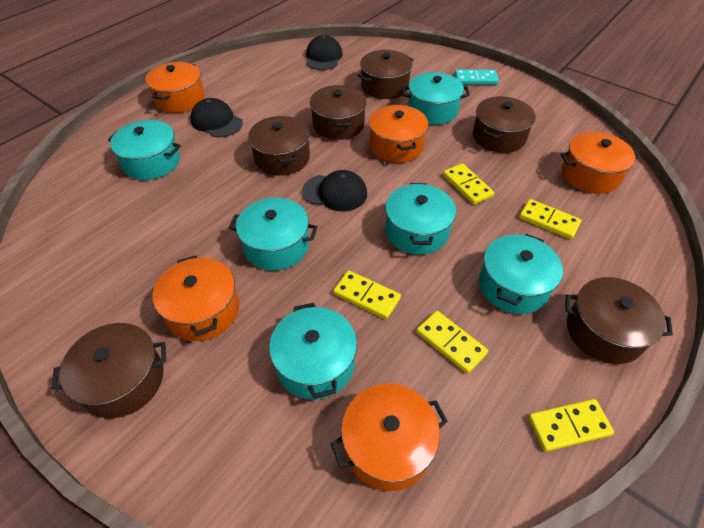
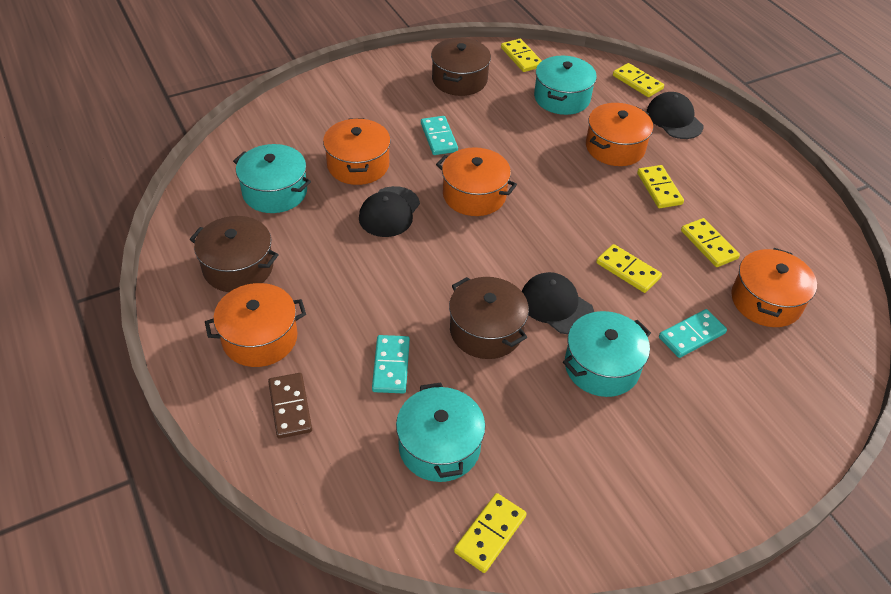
brown domino: none = 0 -> [268,373,312,439] = 1
brown pot: [52,323,166,418] [248,116,310,175] [310,85,367,140] [357,50,414,99] [473,96,536,153] [565,277,673,364] = 6 -> [190,216,279,292] [431,38,491,96] [449,277,529,359] = 3
turquoise domino: [455,70,499,85] = 1 -> [372,335,410,393] [421,116,458,155] [659,309,727,358] = 3
turquoise pot: [108,120,181,180] [229,197,317,271] [269,303,357,400] [385,183,456,255] [402,72,470,125] [479,234,563,314] = 6 -> [233,144,311,213] [396,383,485,482] [534,56,597,115] [563,311,651,397] = 4
yellow domino: [333,270,401,319] [416,311,488,374] [443,163,494,205] [519,199,582,239] [528,399,614,452] = 5 -> [454,493,527,573] [501,39,542,72] [596,244,662,293] [613,63,664,97] [637,165,684,208] [681,218,740,267] = 6

